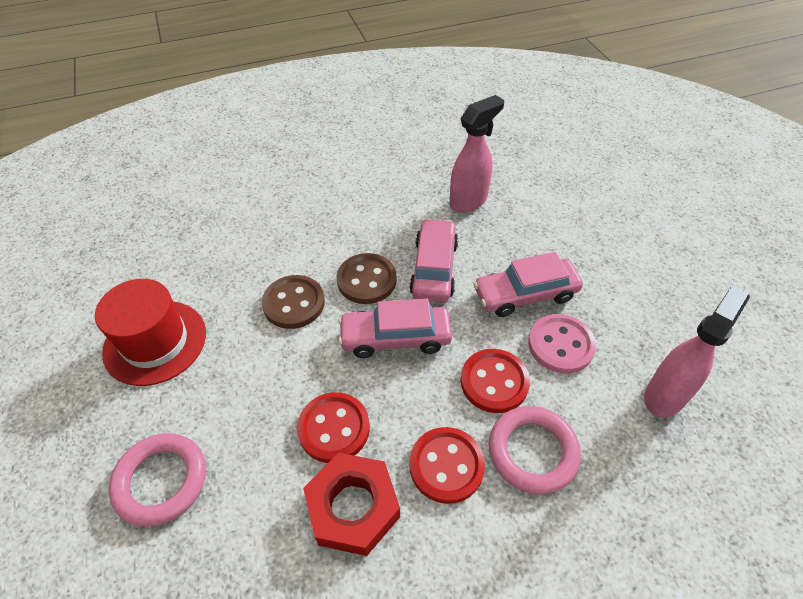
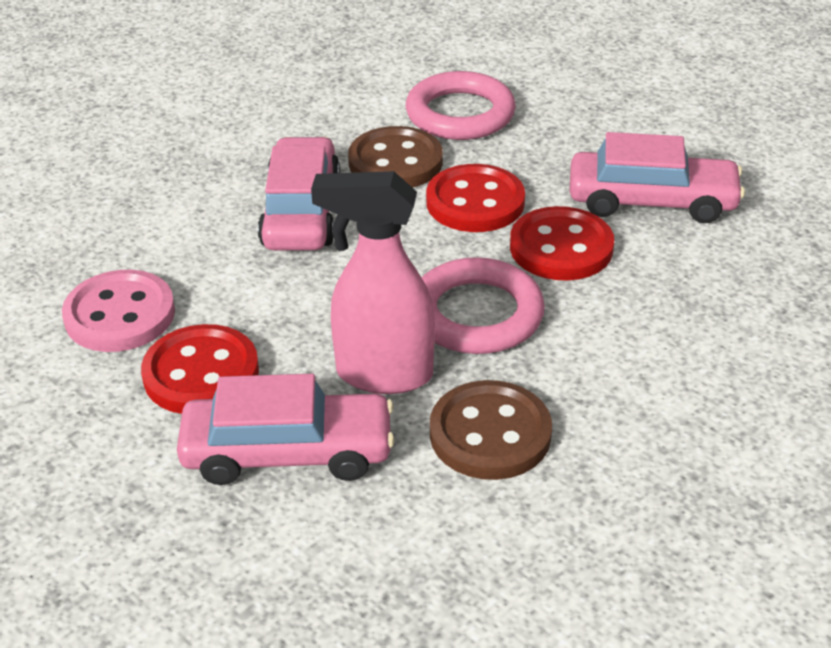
pink spray bottle: [450,95,504,213] [644,285,750,418] = 2 -> [311,171,435,394] = 1
red hat: [95,279,206,386] = 1 -> none = 0
red nut: [303,453,400,556] = 1 -> none = 0

